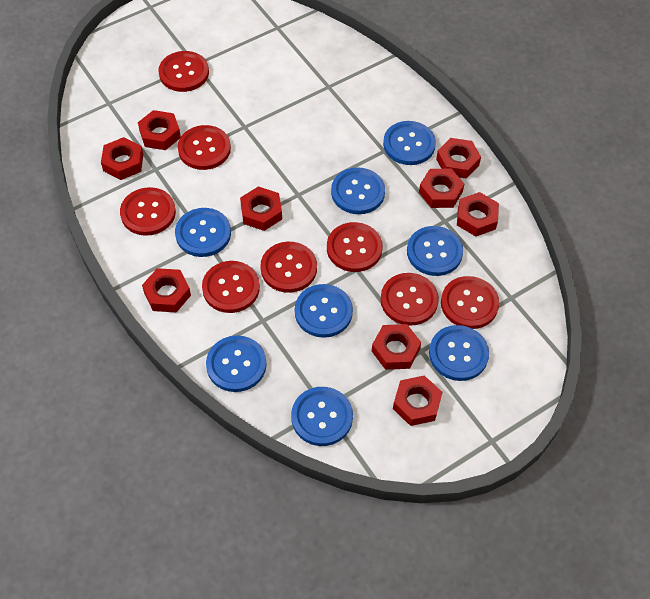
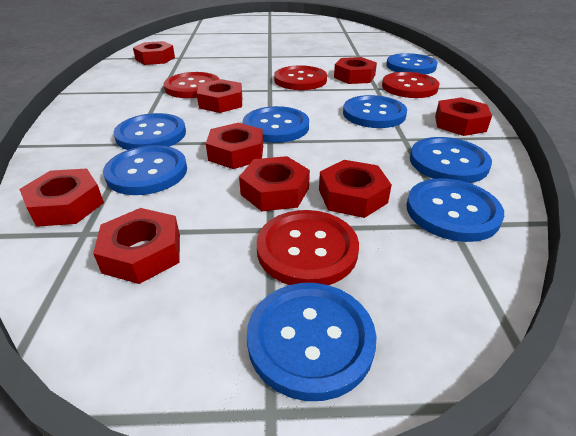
red button: [120,187,176,236] [158,51,209,92] [178,125,231,170] [202,261,260,313] [260,242,317,293] [327,222,383,272] [380,273,439,326] [441,276,499,329] = 8 -> [164,72,219,98] [257,210,359,285] [274,65,327,90] [382,72,440,98] = 4

